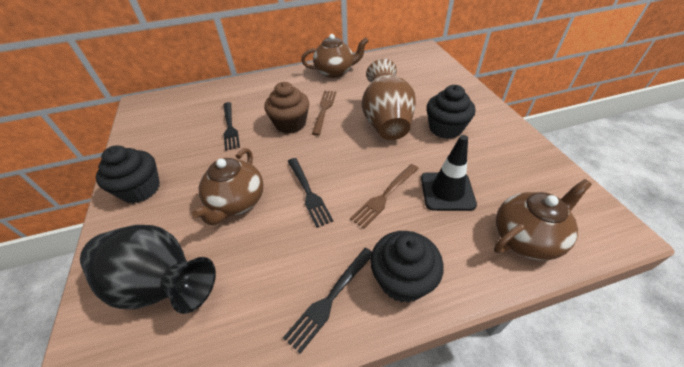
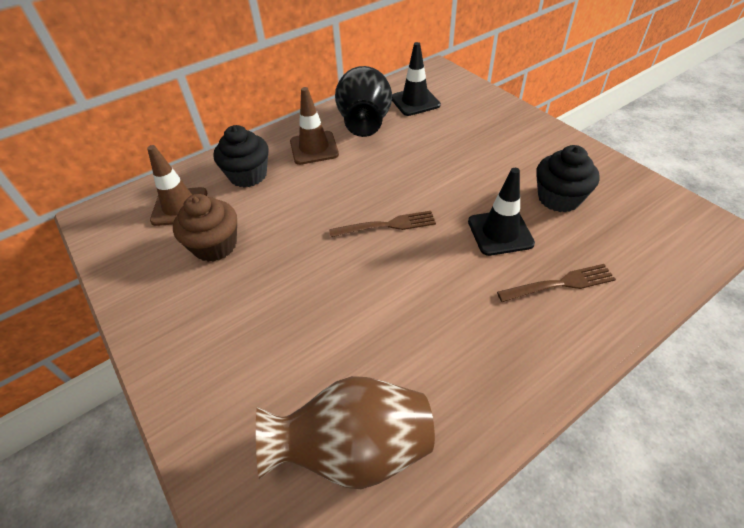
black cupcake: [96,145,160,204] [370,231,444,303] [427,85,475,139] = 3 -> [213,125,269,188] [536,145,600,212] = 2
black fork: [223,102,240,151] [283,248,372,354] [288,158,333,228] = 3 -> none = 0
black traffic cone: [421,135,477,211] = 1 -> [392,42,441,116] [468,168,535,256] = 2
brown teapot: [192,148,263,225] [301,34,368,78] [494,179,592,260] = 3 -> none = 0
brown traffic cone: none = 0 -> [147,145,207,226] [290,87,339,165] = 2

